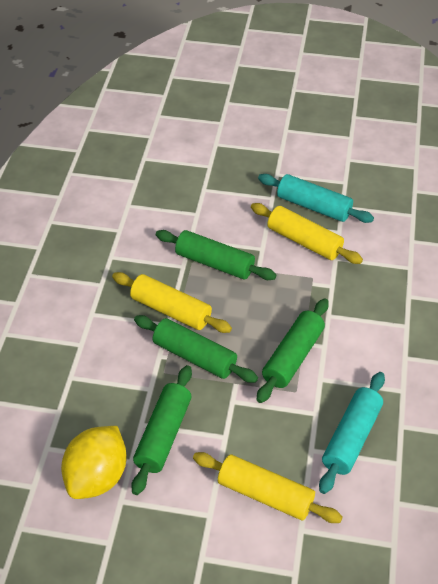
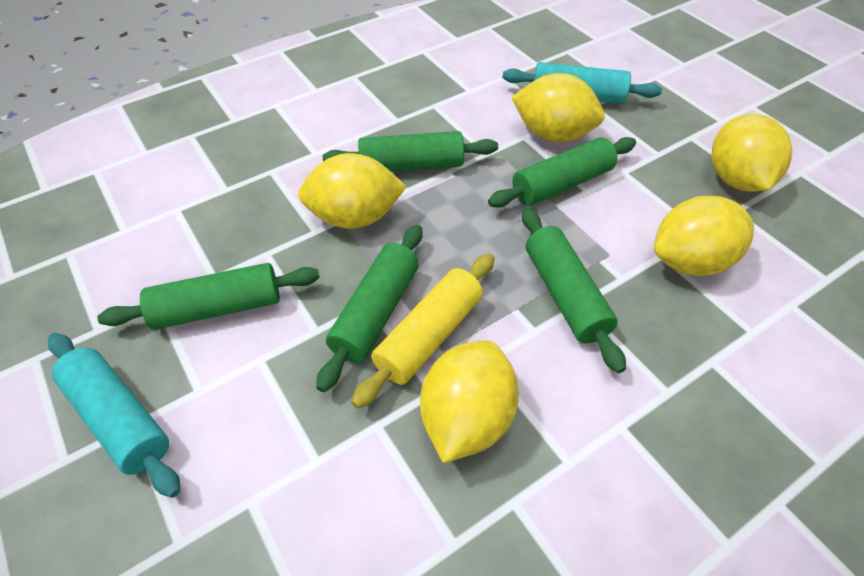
green rolling pin: [131,365,192,495] [134,315,258,383] [156,230,276,280] [257,298,329,403] = 4 -> [97,263,320,330] [316,225,422,392] [323,131,498,172] [488,137,636,208] [522,208,626,373] = 5
yellow lemon: [61,426,127,499] = 1 -> [298,153,406,229] [420,340,519,463] [512,73,604,142] [654,196,754,276] [711,114,792,192] = 5
yellow rolling pin: [112,272,232,333] [193,452,343,523] [251,203,363,264] = 3 -> [351,253,495,409] = 1

